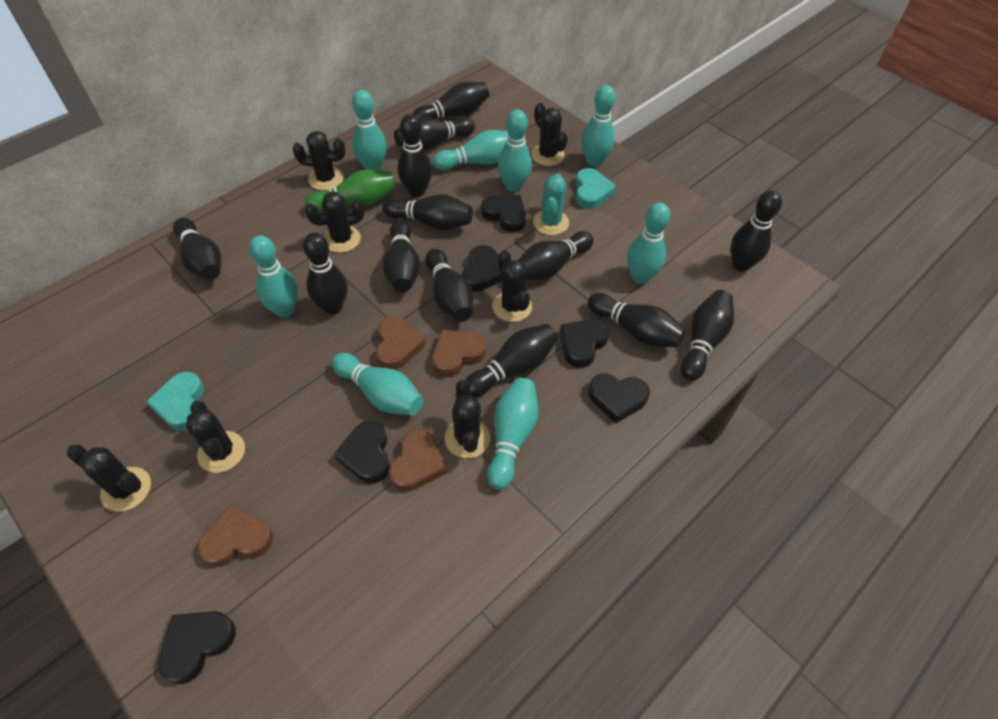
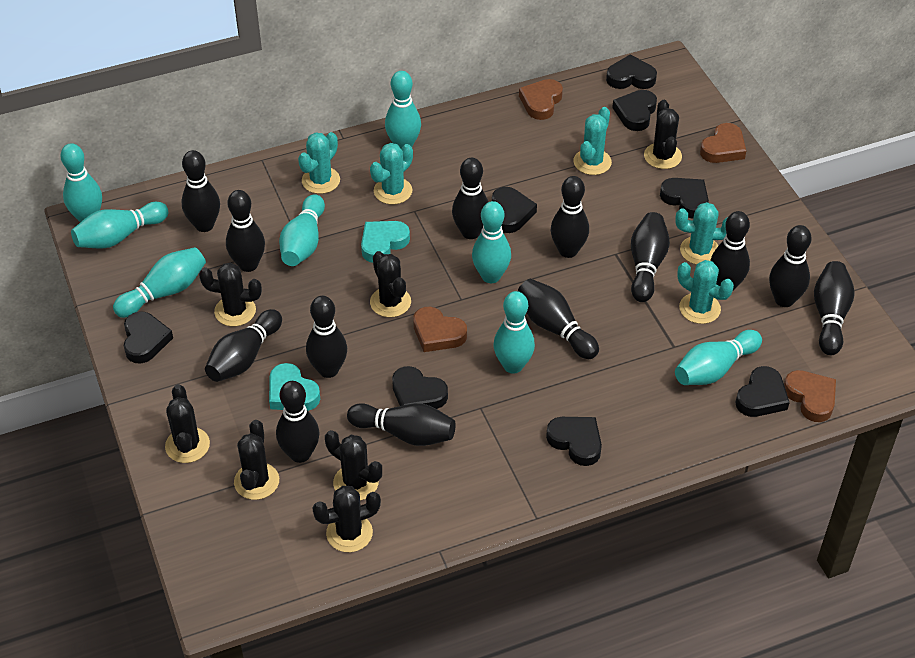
black heart: [158,611,236,684] [334,421,390,484] [462,245,502,292] [481,195,526,232] [560,319,610,368] [588,373,650,423] = 6 -> [124,311,173,363] [392,366,448,409] [492,187,537,233] [546,417,602,466] [606,54,657,89] [612,90,657,131] [660,178,709,218] [736,366,790,417] = 8
green bowling pin: [305,169,396,213] = 1 -> none = 0
turquoise cactus: [533,174,569,235] = 1 -> [298,132,340,194] [370,143,413,205] [574,107,612,175] [676,202,728,265] [678,260,734,324] = 5

